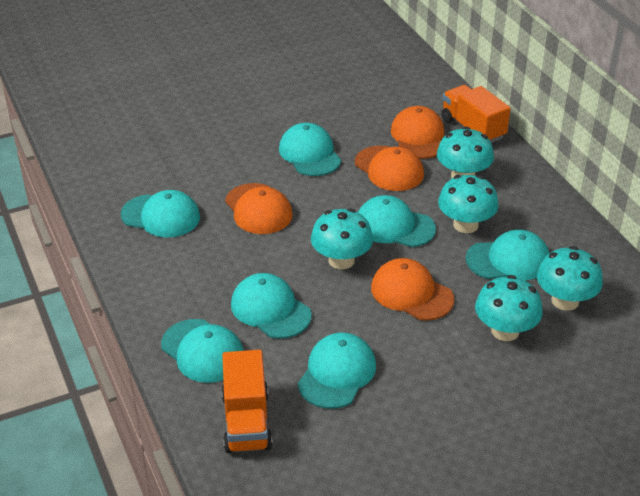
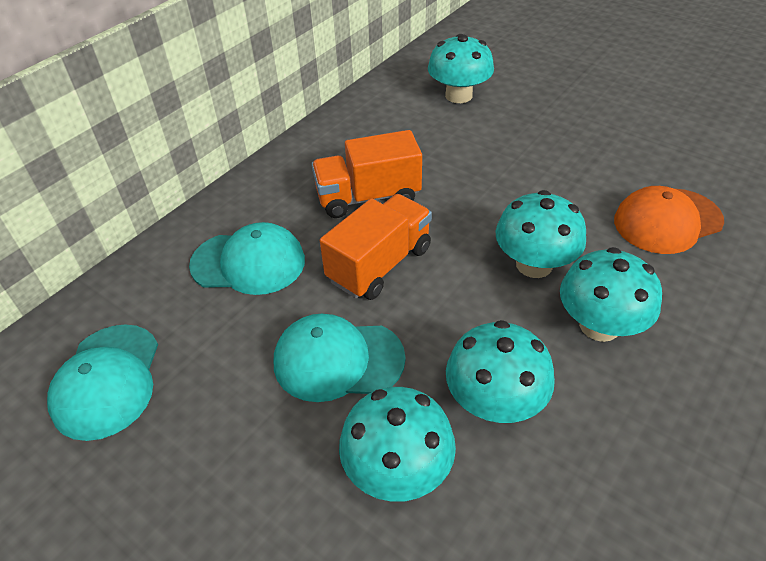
orange cap: [225,183,293,234] [355,146,424,191] [371,258,454,321] [391,106,444,159] = 4 -> [614,186,724,254] = 1
turquoise cap: [121,190,200,238] [161,319,244,383] [231,273,312,339] [279,123,341,176] [298,333,376,409] [358,195,436,247] [466,230,549,280] = 7 -> [47,324,158,441] [189,222,305,295] [274,314,406,402] = 3

